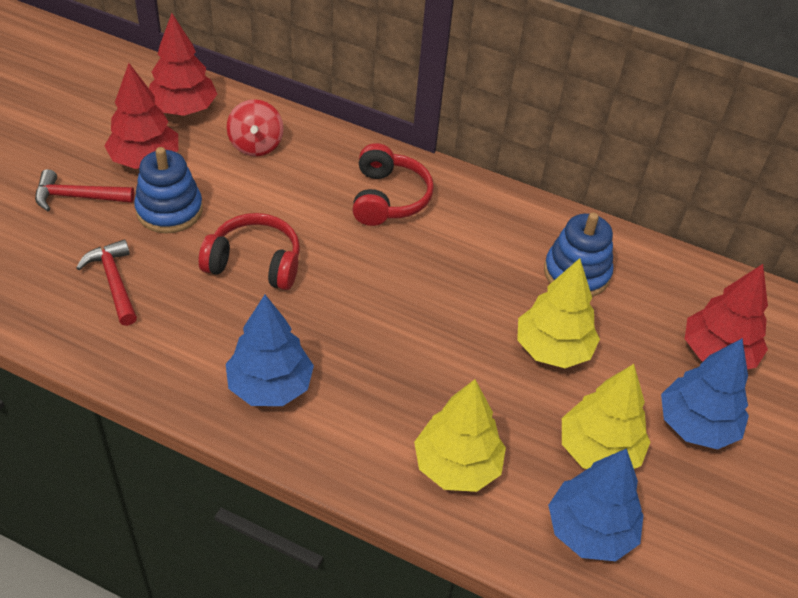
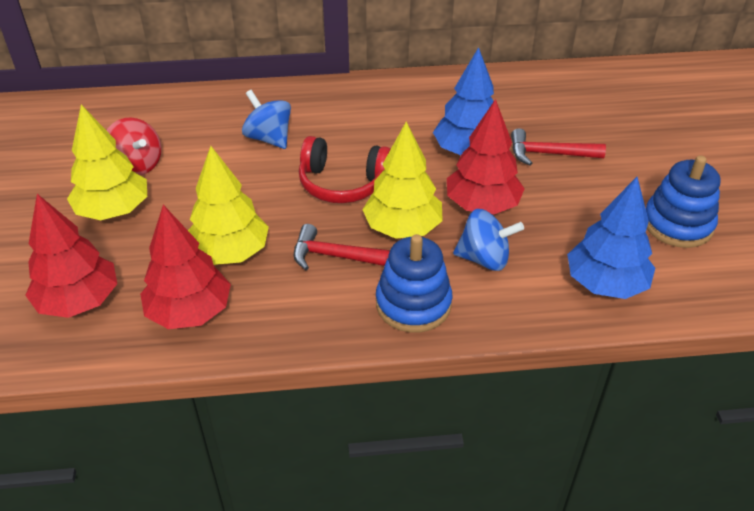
blue spinning top: none = 0 -> [242,90,291,149] [453,209,524,271] = 2
blue tree: [226,295,314,406] [548,448,644,561] [661,339,749,449] = 3 -> [433,47,494,155] [567,177,655,299] = 2
red headphones: [198,213,300,290] [353,143,434,226] = 2 -> [299,136,391,203] = 1

